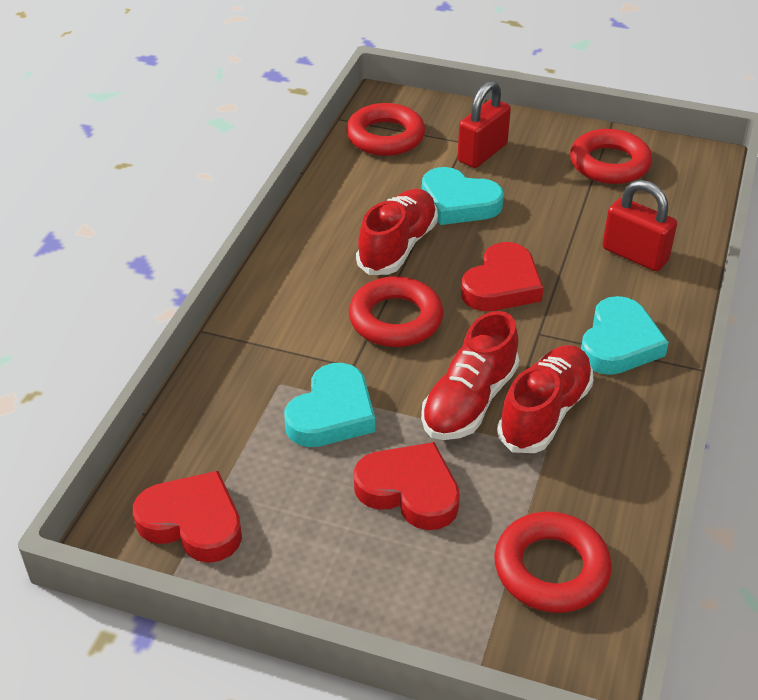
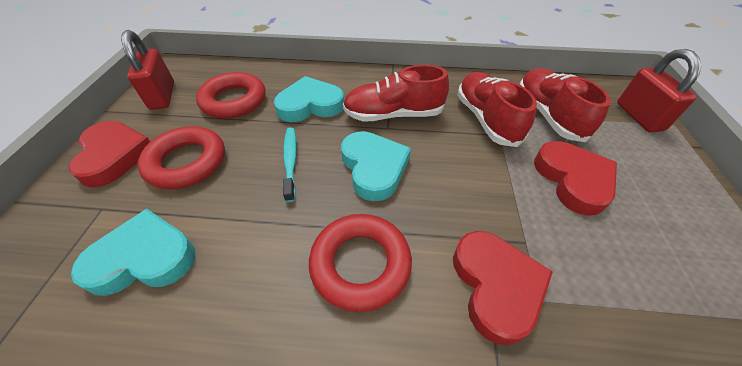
red ring: [346,103,425,156] [349,276,443,347] [494,512,612,613] [570,129,652,184] = 4 -> [138,126,225,189] [196,72,266,119] [309,214,412,312] = 3
turquoise toothbrush: none = 0 -> [283,128,297,202] = 1

